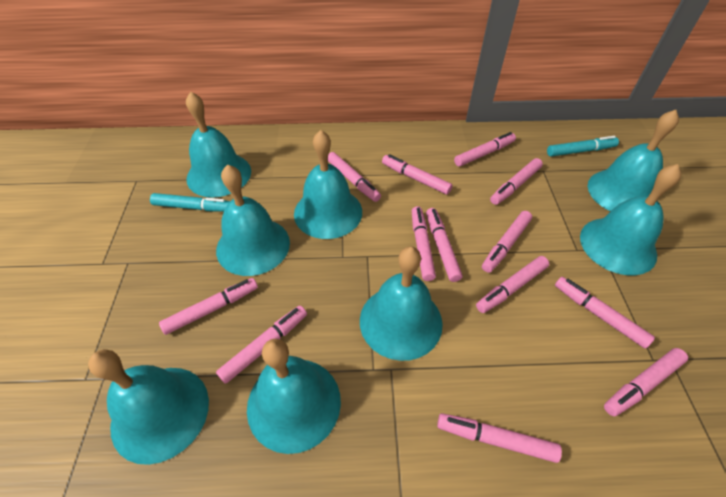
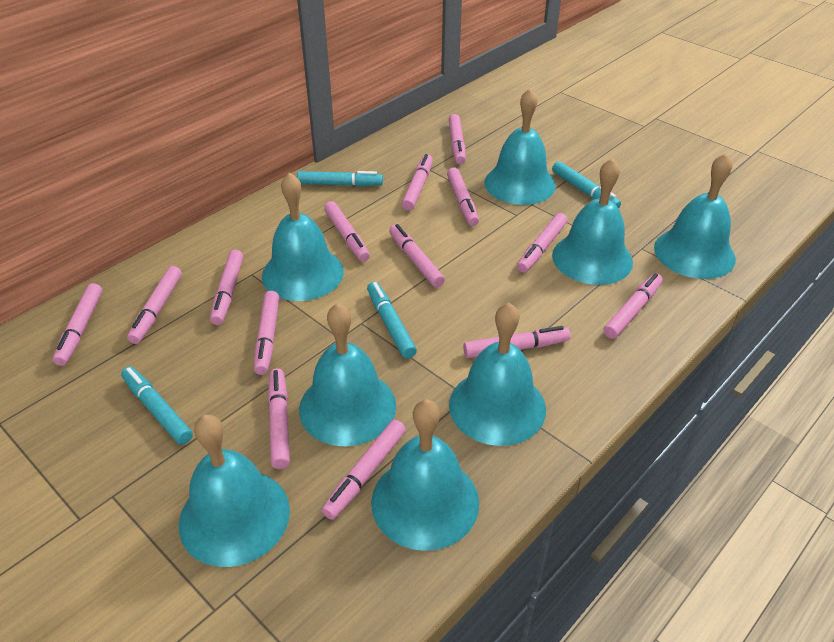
pink marker: [159,278,258,335] [216,306,307,384] [328,152,381,202] [382,154,453,195] [412,206,436,281] [426,208,463,282] [437,413,562,463] [454,132,516,167] [476,256,549,313] [482,211,532,273] [490,158,543,205] [555,277,655,349] [604,348,688,416] = 13 -> [53,283,102,366] [127,266,182,344] [210,250,243,325] [254,291,279,375] [268,368,290,469] [322,420,406,520] [324,201,370,262] [389,224,445,288] [402,154,433,210] [447,167,479,226] [449,114,466,164] [463,326,570,358] [517,213,568,273] [603,273,663,339] = 14
turquoise marker: [150,193,230,212] [547,136,619,157] = 2 -> [121,367,193,445] [297,171,383,186] [367,282,417,358] [552,161,621,209] = 4

